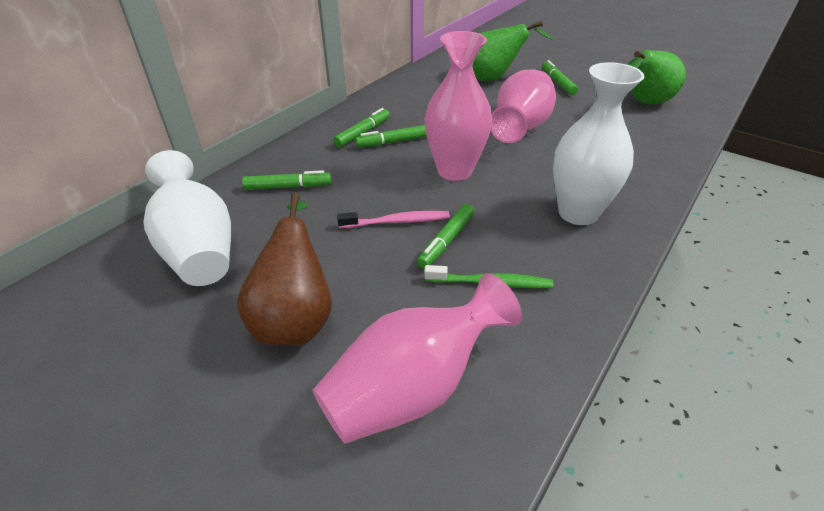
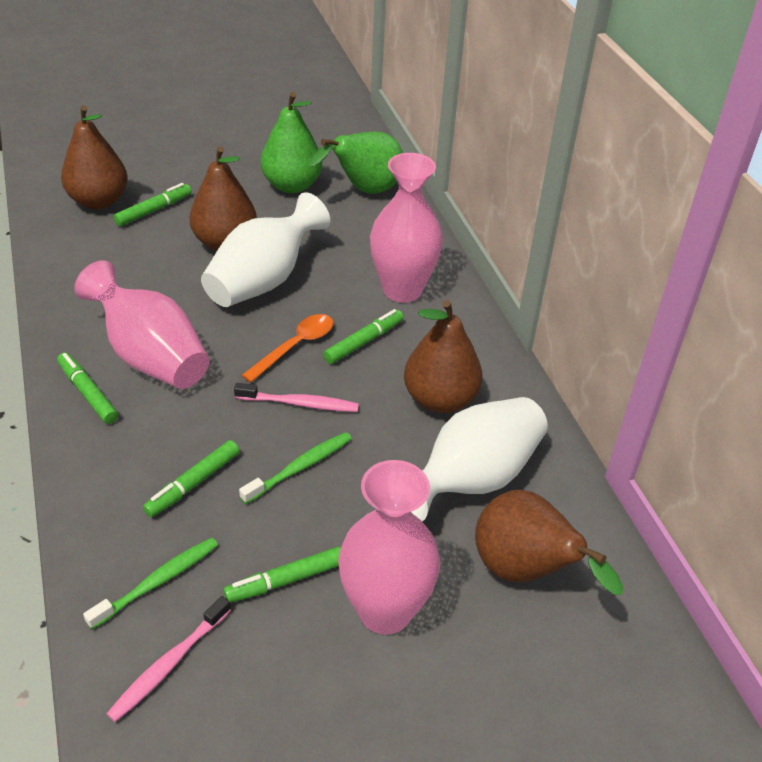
brown pear: [237,193,332,345] = 1 -> [61,105,128,209] [189,146,257,251] [404,300,483,413] [475,490,623,595] = 4
green toothbrush: [424,265,553,288] = 1 -> [83,538,218,629] [239,432,352,504] = 2
orange spoon: none = 0 -> [241,314,334,383] = 1
pink toothbrush: [337,211,450,228] = 1 -> [106,596,231,722] [234,383,359,412] = 2

